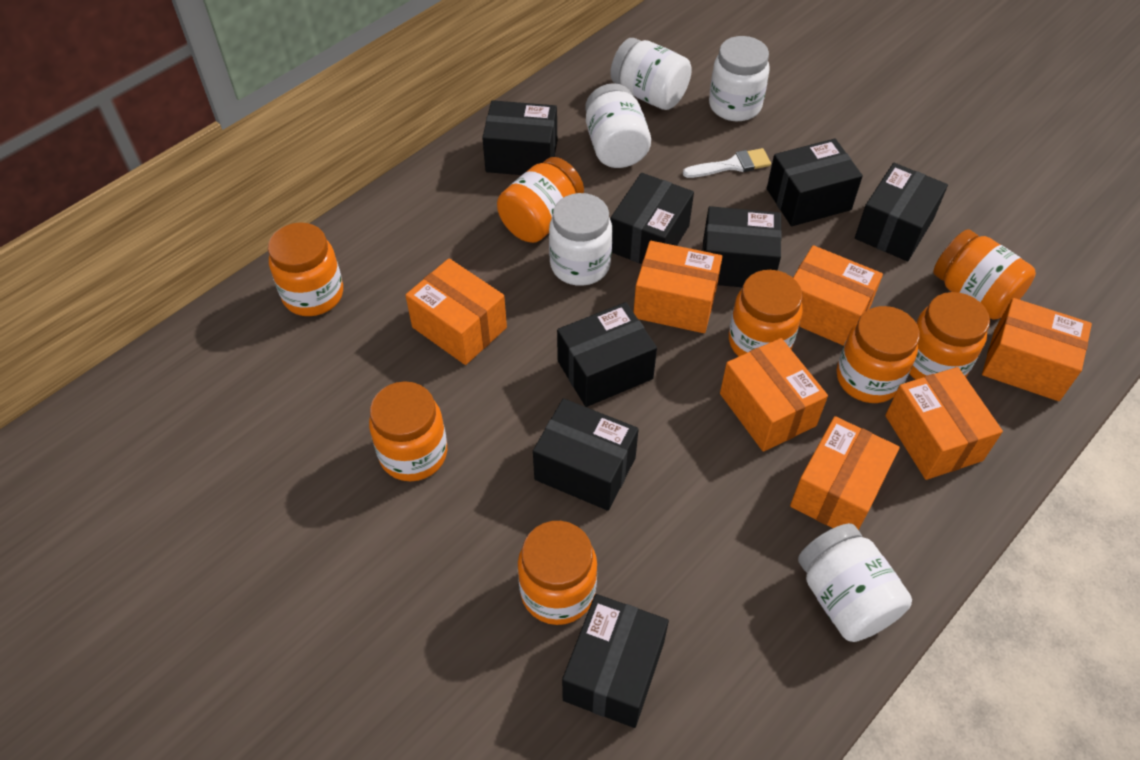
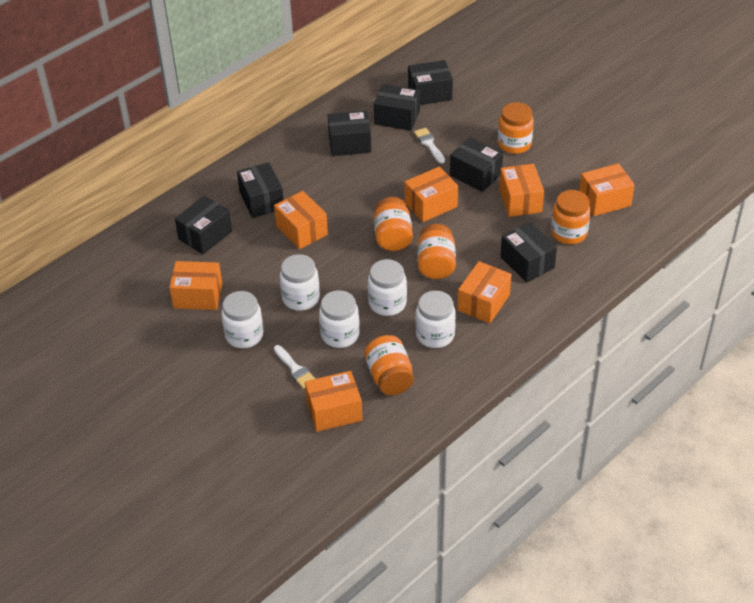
black box: [482,100,557,175] [533,398,639,511] [557,302,657,407] [562,594,669,728] [610,173,694,264] [703,206,782,287] [767,139,863,226] [855,163,948,261] = 8 -> [175,196,232,254] [237,162,284,218] [328,111,371,156] [374,84,420,131] [408,60,453,105] [450,137,503,192] [500,222,557,283] = 7
orange jar: [268,222,343,316] [369,381,447,481] [497,157,584,243] [518,521,597,625] [729,270,803,356] [837,306,920,403] [909,292,990,380] [933,229,1036,320] = 8 -> [365,335,414,395] [374,197,413,251] [418,224,456,279] [498,102,534,154] [551,190,591,244] = 5
white brush: [683,148,771,178] = 1 -> [274,345,315,389] [414,128,445,163] = 2

